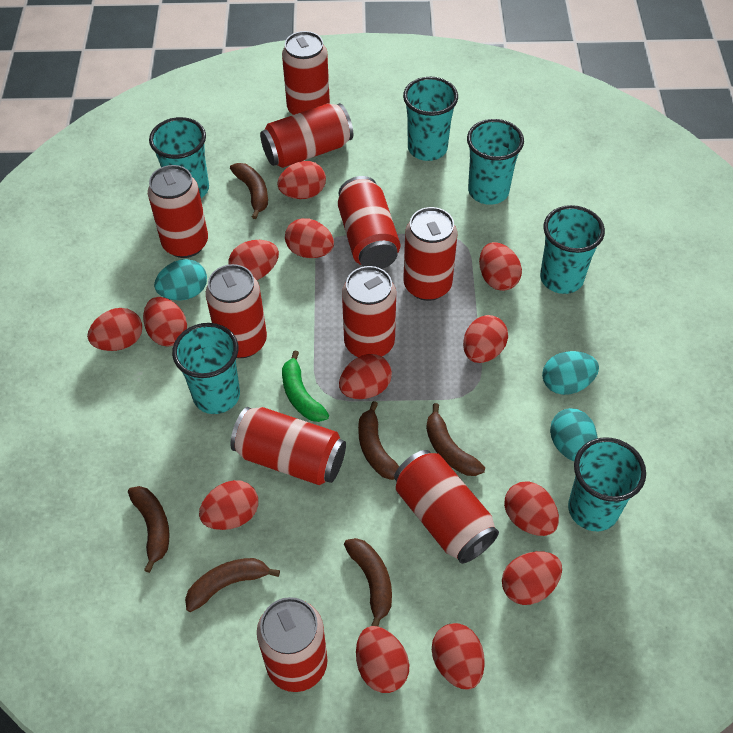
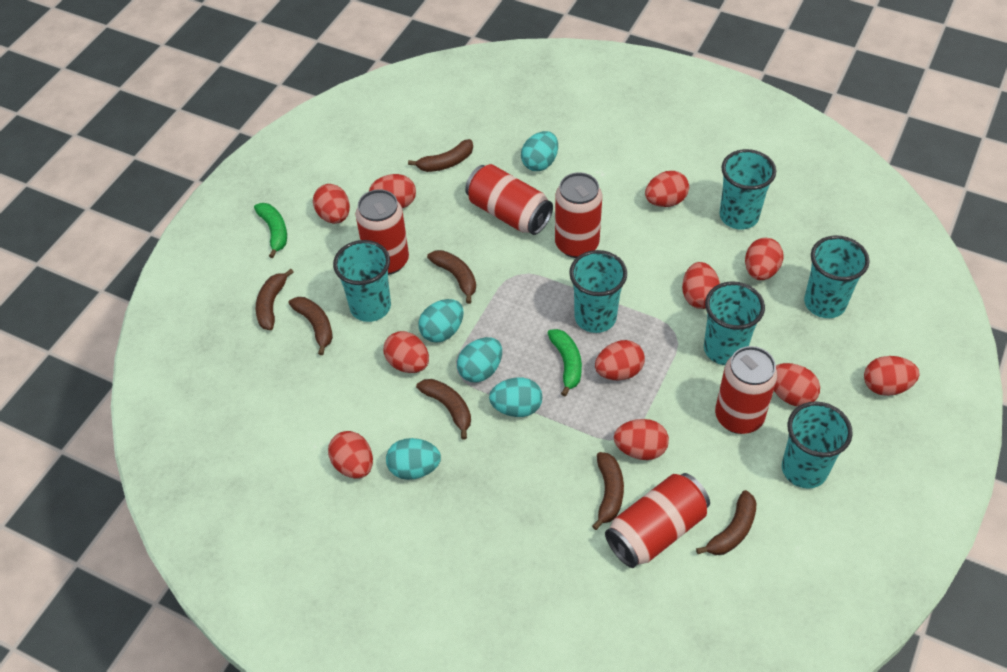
brown banana: [128,486,169,573] [185,558,280,612] [230,163,268,219] [344,538,392,626] [358,401,399,480] [426,403,485,476] = 6 -> [256,269,294,330] [289,297,333,355] [408,139,473,172] [416,379,471,440] [427,250,476,304] [592,452,624,530] [696,490,757,555] = 7
green banana: [282,350,329,422] = 1 -> [254,203,287,258] [548,329,582,397] = 2
red can: [148,165,208,258] [206,264,267,358] [230,407,346,485] [257,597,328,692] [260,103,353,168] [282,31,330,115] [338,176,400,269] [342,266,396,357] [394,450,499,564] [403,207,457,301] = 10 -> [356,189,409,275] [465,164,553,235] [555,172,602,258] [605,473,710,568] [715,346,778,434] = 5
red egg: [87,308,142,351] [143,297,187,346] [199,480,258,530] [228,240,279,280] [277,161,326,199] [285,218,334,258] [339,354,392,399] [356,626,409,693] [432,623,485,690] [463,315,508,363] [479,242,522,291] [502,551,562,605] [504,481,559,536] = 13 -> [313,184,350,224] [328,431,373,479] [369,174,416,208] [384,331,429,373] [595,340,645,380] [614,419,669,460] [645,171,689,207] [682,262,720,309] [745,238,783,280] [774,363,820,407] [864,356,919,396] = 11
turquoise egg: [154,259,207,300] [542,351,599,395] [550,408,597,461] = 3 -> [386,438,441,480] [418,299,464,343] [457,337,502,383] [489,378,542,417] [521,131,558,171] = 5

